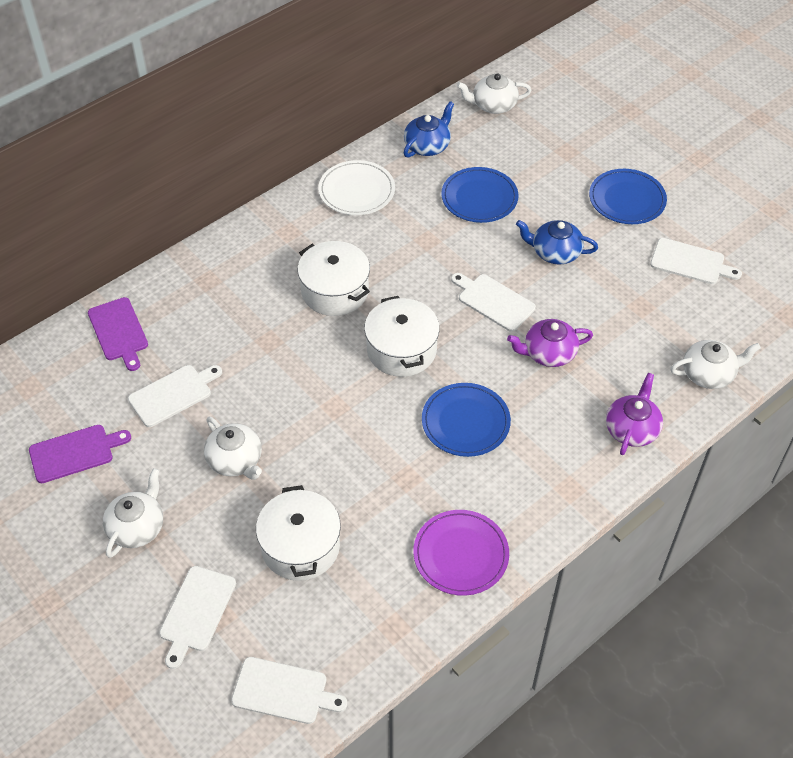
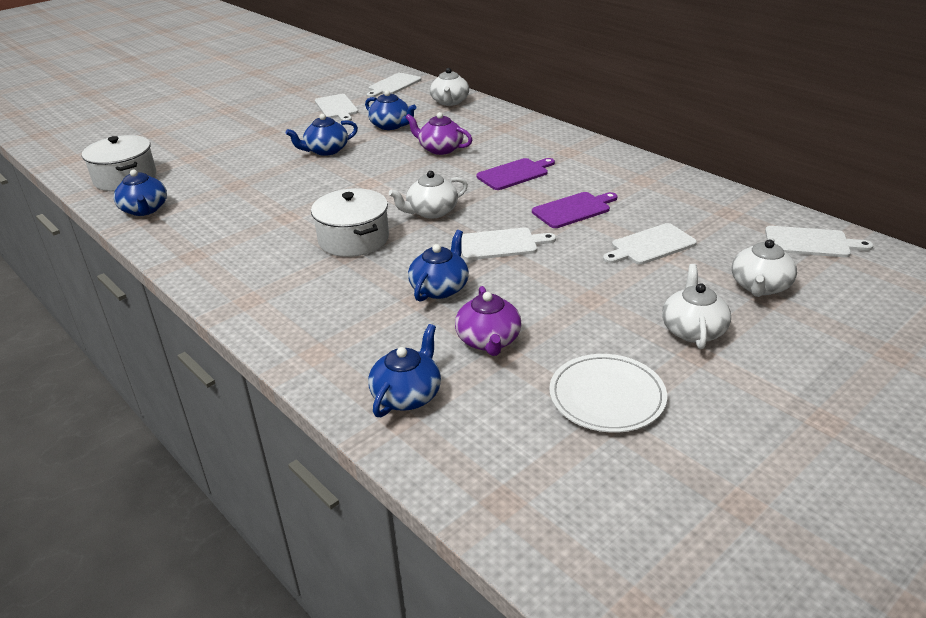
blue plate: [422,383,511,457] [441,167,518,223] [589,169,667,224] = 3 -> none = 0
blue teapot: [404,101,454,157] [516,220,598,265] = 2 -> [114,170,167,216] [286,114,358,156] [365,90,416,130] [368,324,441,417] [408,230,469,302] = 5
purple plate: [413,510,509,596] = 1 -> none = 0
white pot: [256,485,341,581] [298,241,370,316] [364,296,440,377] = 3 -> [82,135,156,191] [311,188,389,257] = 2

